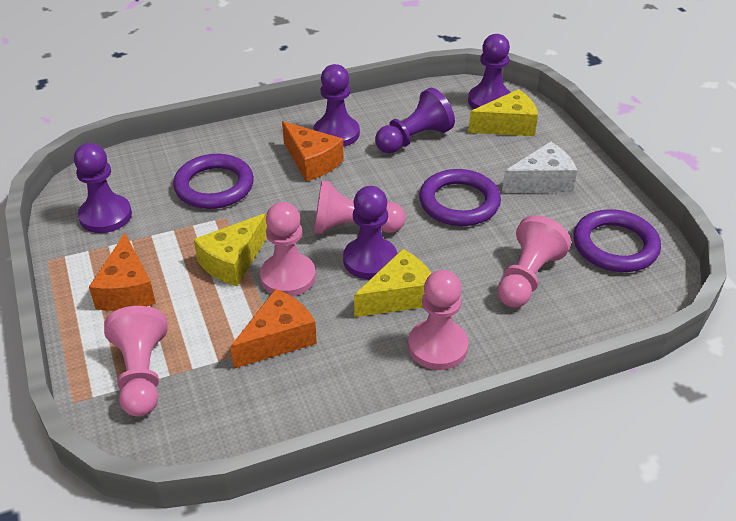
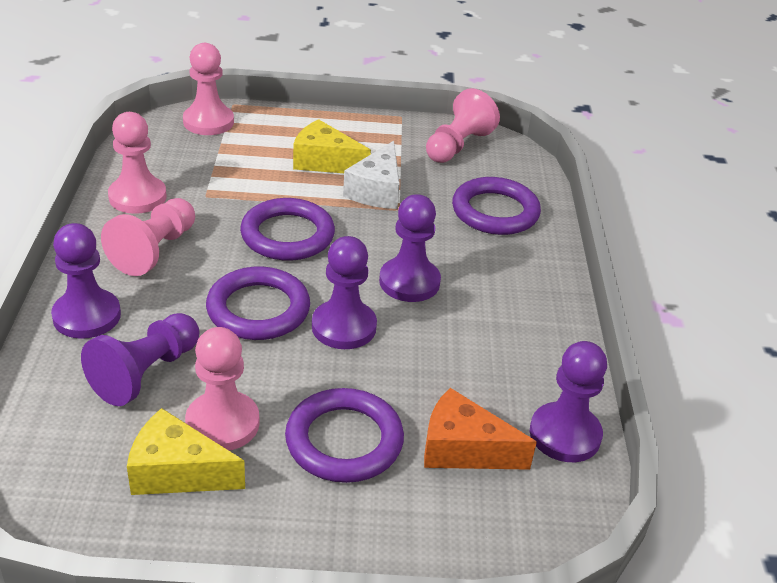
orange cheese: [89,233,156,311] [230,289,317,369] [282,121,344,181] = 3 -> [424,388,537,470] = 1
purple ring: [173,154,254,209] [419,169,501,226] [573,209,661,272] = 3 -> [206,266,310,340] [240,198,335,261] [285,388,404,483] [452,177,541,235] = 4
yellow cheese: [194,213,267,286] [354,249,432,317] [468,89,538,136] = 3 -> [127,408,245,495] [293,119,371,173] = 2

